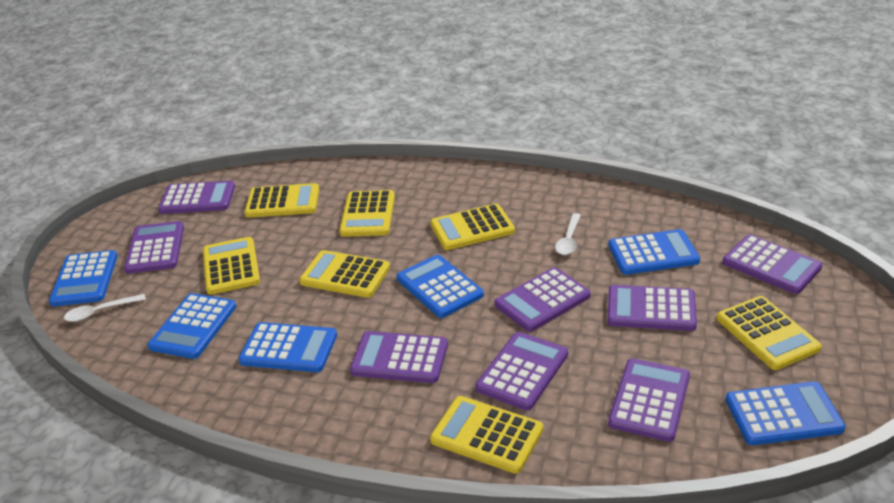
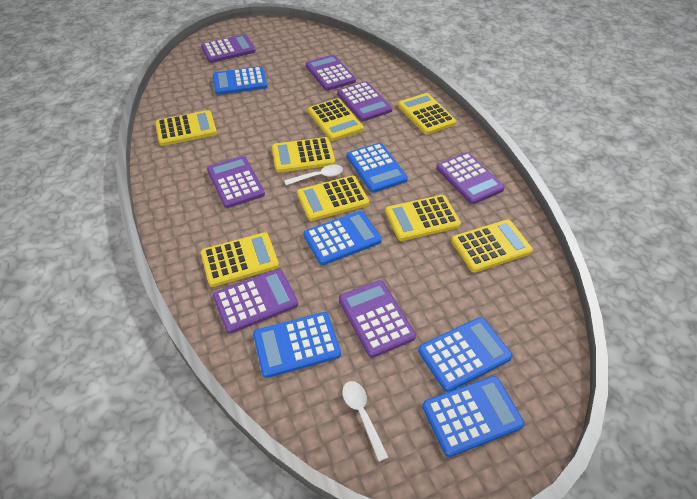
purple calculator: [124,221,184,274] [158,181,235,214] [350,331,448,383] [475,332,568,411] [494,267,591,332] [607,285,697,331] [608,358,690,442] [723,235,822,294] = 8 -> [201,34,256,63] [207,156,265,208] [213,269,298,334] [306,55,356,91] [337,81,392,121] [339,280,416,358] [436,152,505,204] = 7
yellow calculator: [203,237,260,295] [245,183,320,218] [299,250,390,298] [339,190,395,237] [430,204,515,250] [430,396,543,474] [717,296,822,370] = 7 -> [155,110,217,146] [201,232,279,287] [272,137,335,173] [297,175,369,221] [308,98,364,141] [385,195,461,241] [398,93,456,135] [451,220,533,273] = 8

